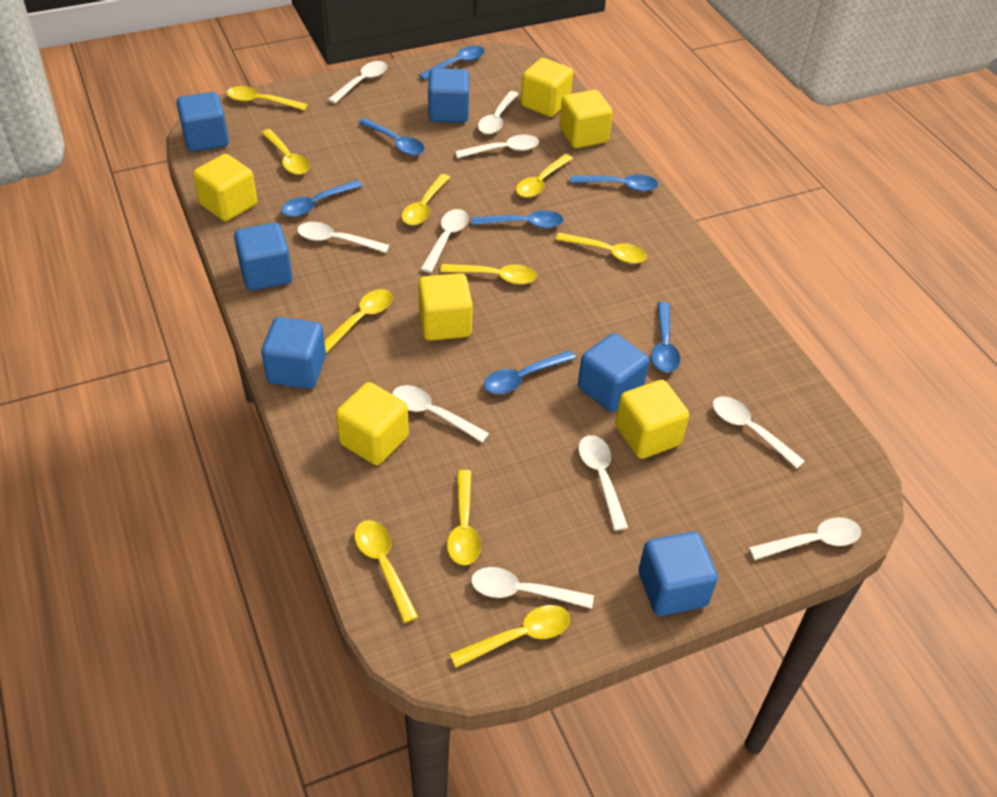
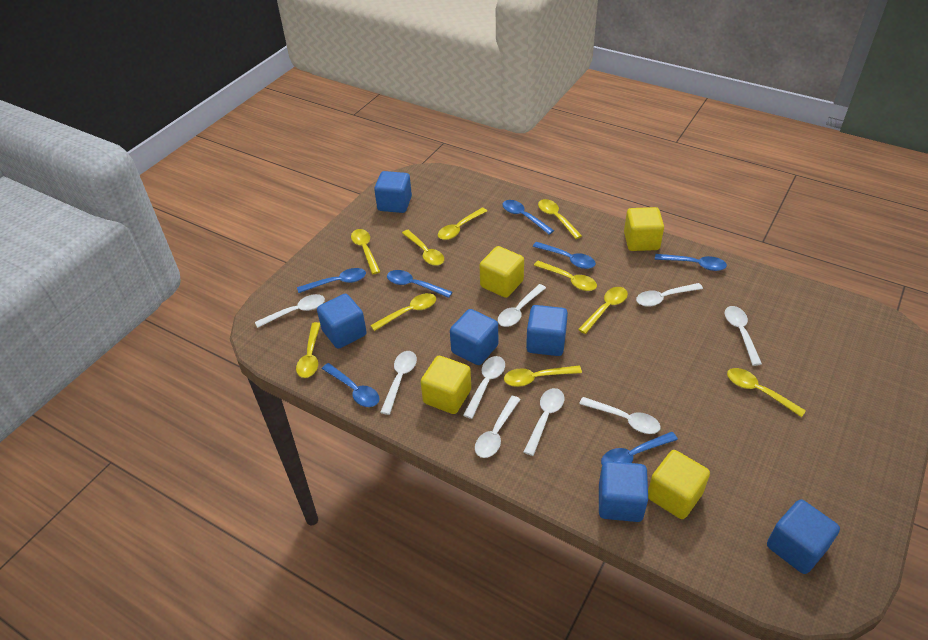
white spoon: [297,222,389,253] [328,61,387,104] [392,385,489,443] [421,209,469,273] [455,135,539,158] [471,567,594,609] [478,91,518,134] [578,435,628,531] [713,396,805,468] [748,517,861,560] = 10 -> [255,294,325,328] [380,351,417,415] [463,356,505,419] [475,396,521,458] [498,284,546,327] [524,388,564,456] [579,397,661,434] [636,283,703,307] [725,306,762,366] = 9
yellow cube: [193,154,257,221] [336,382,409,465] [418,273,473,341] [521,58,573,117] [559,90,613,148] [615,380,689,459] = 6 -> [421,356,471,414] [480,246,524,298] [624,207,664,251] [648,450,710,519] = 4

